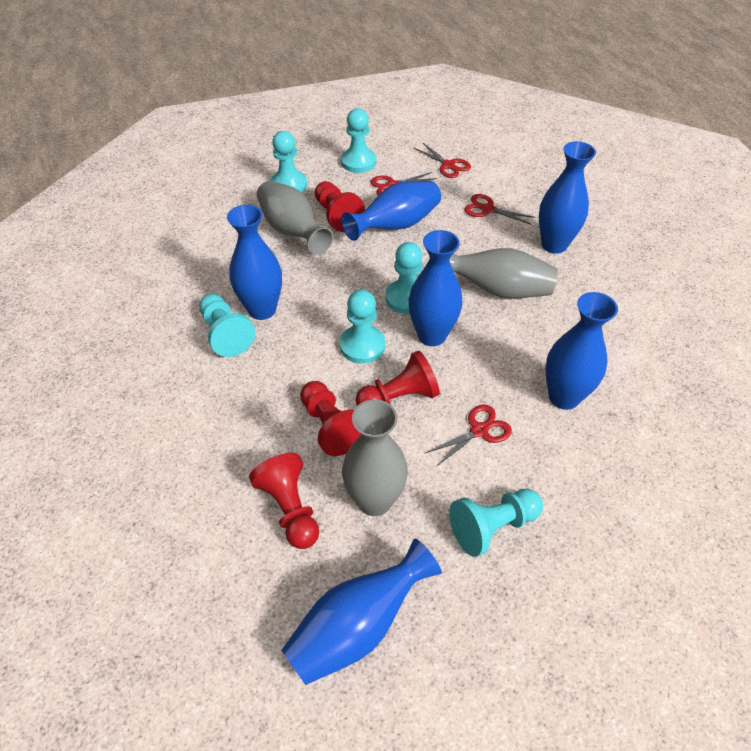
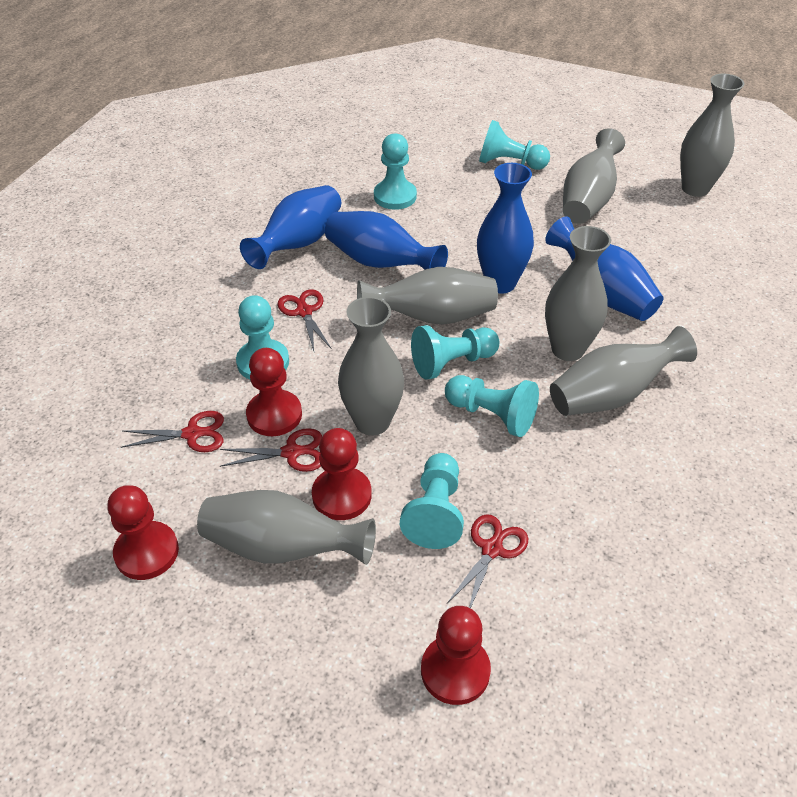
blue vase: [227,205,282,320] [282,539,442,685] [341,181,441,241] [408,230,463,346] [539,142,596,254] [545,292,618,410] = 6 -> [240,185,341,269] [325,211,448,270] [477,163,534,294] [545,216,664,321] = 4
grey vase: [257,181,333,254] [342,399,408,516] [449,248,558,299] = 3 -> [197,490,376,565] [338,297,404,435] [357,267,498,325] [545,226,611,361] [550,326,697,416] [563,128,625,224] [680,74,744,197] = 7

